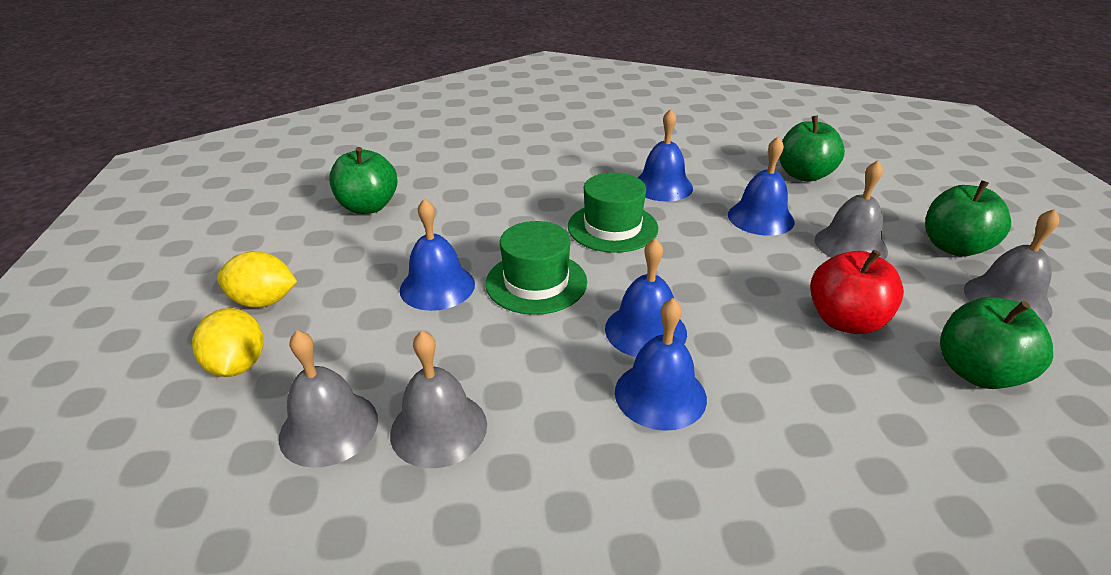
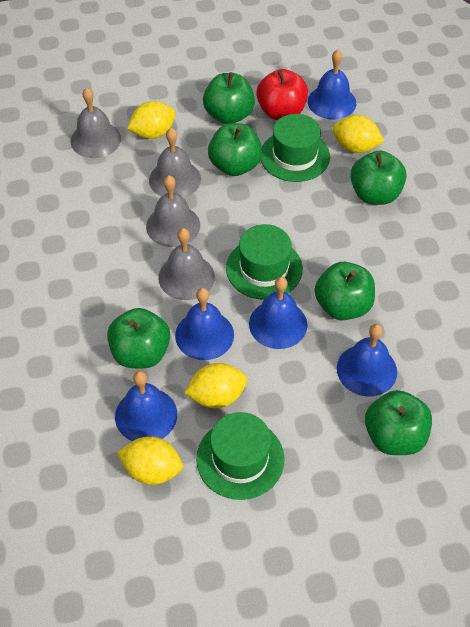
green apple: [329,147,397,214] [779,116,845,182] [925,180,1011,257] [940,297,1053,389] = 4 -> [107,308,170,368] [203,72,255,124] [208,123,262,176] [315,262,375,320] [350,151,406,205] [365,390,432,455] = 6
green hat: [485,221,587,315] [568,173,658,253] = 2 -> [196,412,285,500] [226,224,303,300] [261,114,330,182] = 3
yellow lemon: [192,308,263,377] [217,251,297,308] = 2 -> [117,436,183,485] [127,101,176,139] [184,363,248,408] [332,115,384,153] = 4

